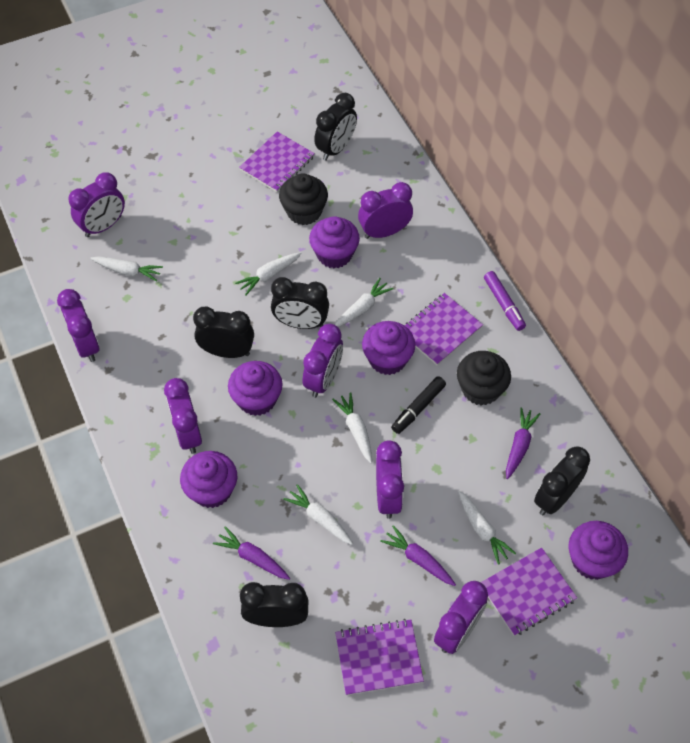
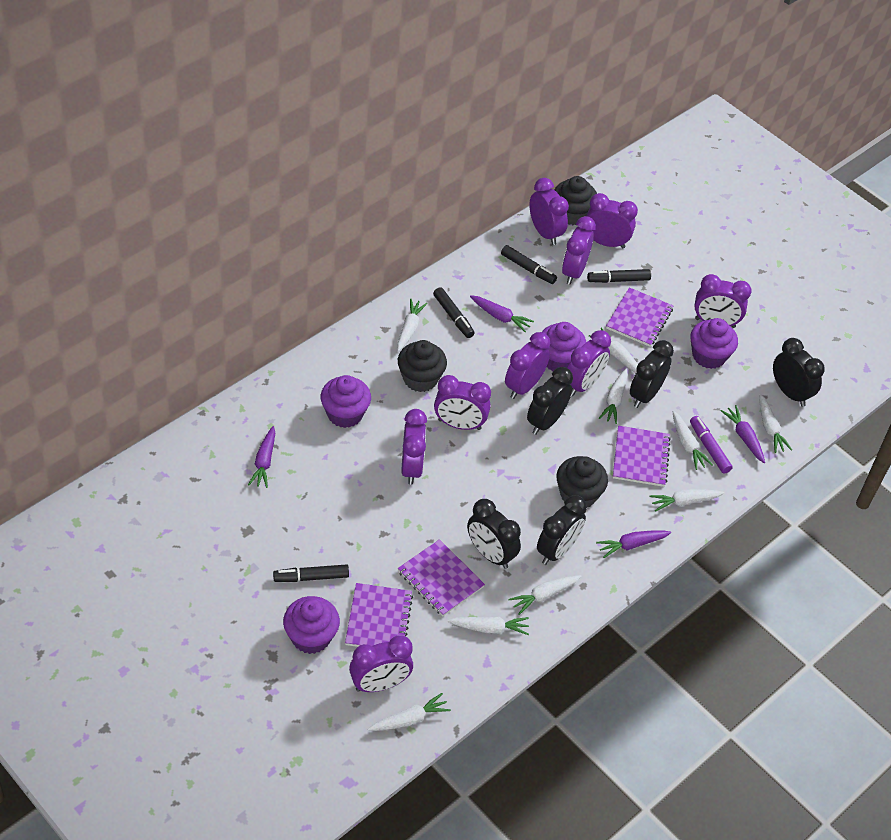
black cupcake: [279,173,328,225] [457,351,511,406] = 2 -> [398,340,447,392] [555,176,597,225] [556,456,608,507] = 3
black marker: [391,376,446,434] = 1 -> [273,564,349,582] [433,287,475,338] [501,245,557,284] [587,269,651,283] = 4
purple carrot: [213,526,290,580] [380,525,456,586] [506,407,540,479] = 3 -> [248,426,275,488] [470,295,534,333] [596,530,671,558] [720,405,765,463] = 4
purple clock: [57,289,99,362] [68,172,125,237] [164,378,202,454] [303,324,343,398] [358,182,413,239] [376,440,404,519] [434,581,488,654] = 7 -> [349,635,413,692] [401,409,427,485] [434,375,491,430] [505,332,551,399] [529,178,569,245] [562,216,596,284] [568,330,611,396] [587,193,638,249] [694,274,752,328] = 9
purple cupcake: [180,451,237,508] [228,361,283,416] [309,216,360,268] [362,321,415,375] [569,521,628,580] = 5 -> [283,596,340,654] [321,375,371,428] [542,322,586,372] [690,318,738,369] = 4
white carrot: [90,256,163,282] [235,252,301,295] [283,484,353,545] [332,392,372,463] [334,278,394,327] [458,491,516,565] = 6 -> [368,693,451,731] [397,299,428,352] [448,617,529,635] [508,575,582,615] [589,328,638,373] [599,369,628,424] [650,489,724,511] [672,411,713,470] [759,394,792,453] = 9

